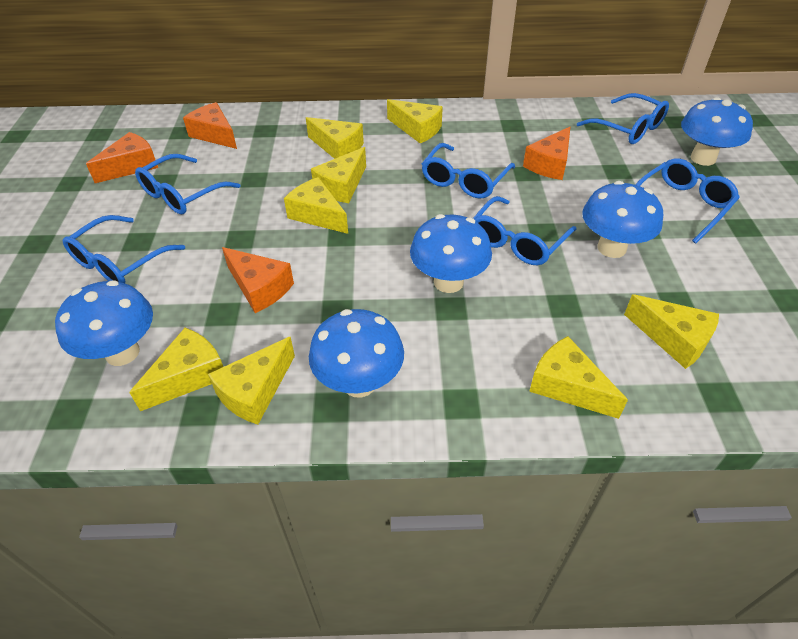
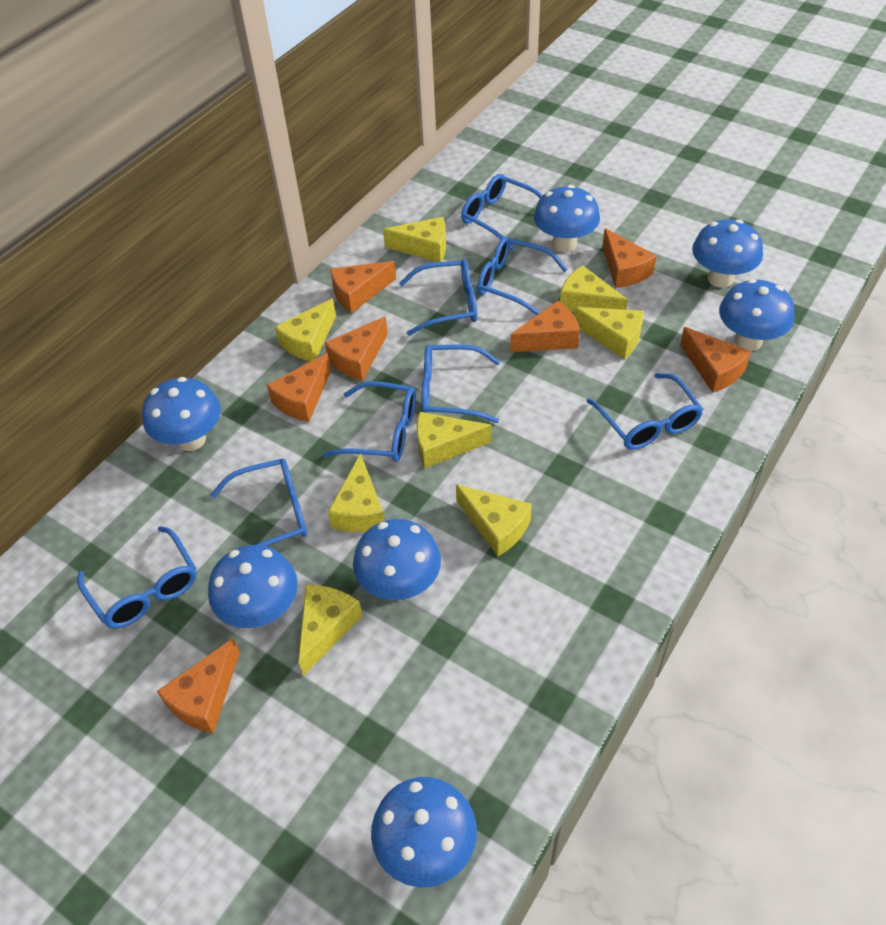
blue glasses: [63,215,185,283] [135,154,241,214] [422,143,515,199] [473,196,577,265] [577,93,669,144] [636,158,740,243] = 6 -> [77,526,197,629] [211,458,307,546] [322,381,416,462] [399,259,477,336] [421,345,500,423] [461,174,543,251] [477,237,568,315] [587,373,703,450] = 8
blue mushroom: [55,280,153,366] [309,309,404,397] [410,214,492,293] [582,181,663,258] [681,97,753,166] = 5 -> [142,377,221,451] [208,545,298,628] [353,519,441,600] [371,777,477,887] [534,185,600,252] [692,219,763,288] [719,279,794,351] = 7
orange cheese: [86,132,158,183] [183,102,237,149] [222,247,294,313] [523,127,570,180] = 4 -> [157,638,240,734] [267,353,331,422] [325,317,388,381] [330,261,396,313] [510,301,580,352] [602,228,656,288] [680,327,751,393] = 7

